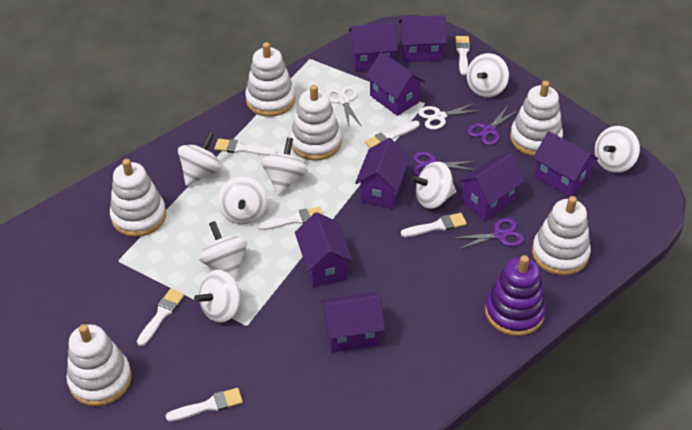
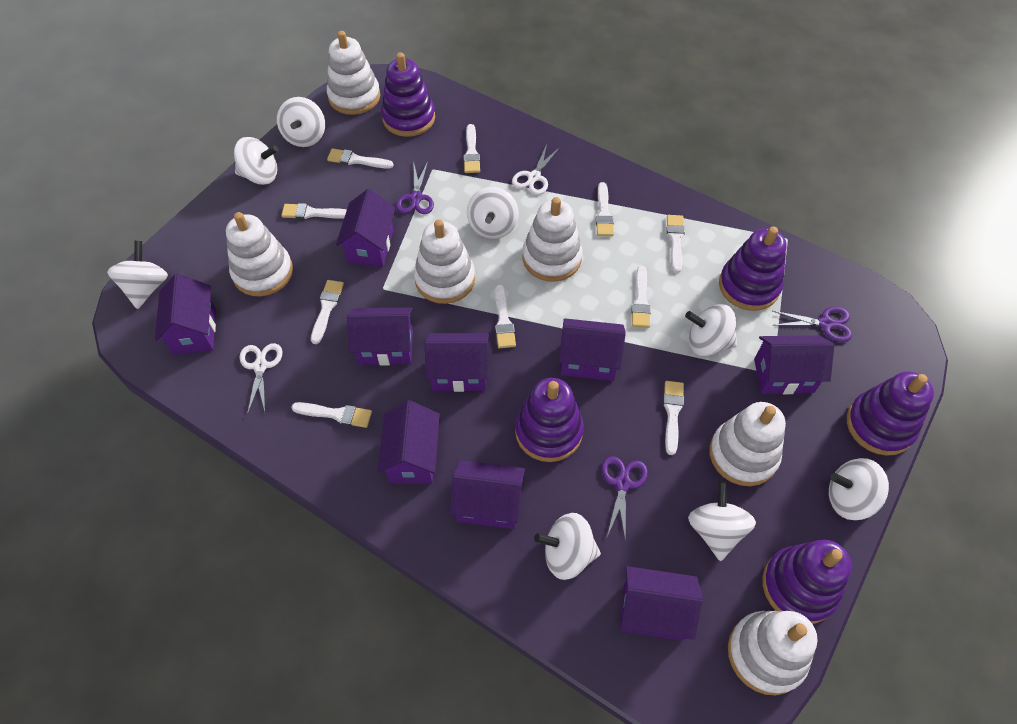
purple house: [295,212,353,287] [321,292,385,353] [349,23,398,71] [355,138,410,209] [365,52,425,116] [399,15,447,62] [458,153,525,220] [533,131,598,197] = 8 -> [155,273,216,355] [336,189,395,267] [347,308,413,366] [378,400,440,484] [425,333,489,392] [450,460,525,529] [559,318,626,381] [620,566,703,641] [754,335,834,394] = 9
purple stacking toy: [485,255,546,336] = 1 -> [381,52,435,137] [515,378,584,462] [719,226,787,311] [762,540,852,624] [847,371,934,456] = 5
white brush: [137,288,184,346] [166,388,243,422] [214,138,277,156] [258,207,323,230] [365,121,420,148] [401,213,467,237] [455,36,470,75] = 7 -> [281,203,347,219] [291,402,372,428] [311,280,344,344] [327,148,394,169] [463,124,480,173] [495,285,516,348] [596,182,614,236] [632,266,651,328] [663,381,684,455] [667,215,685,273] = 10

